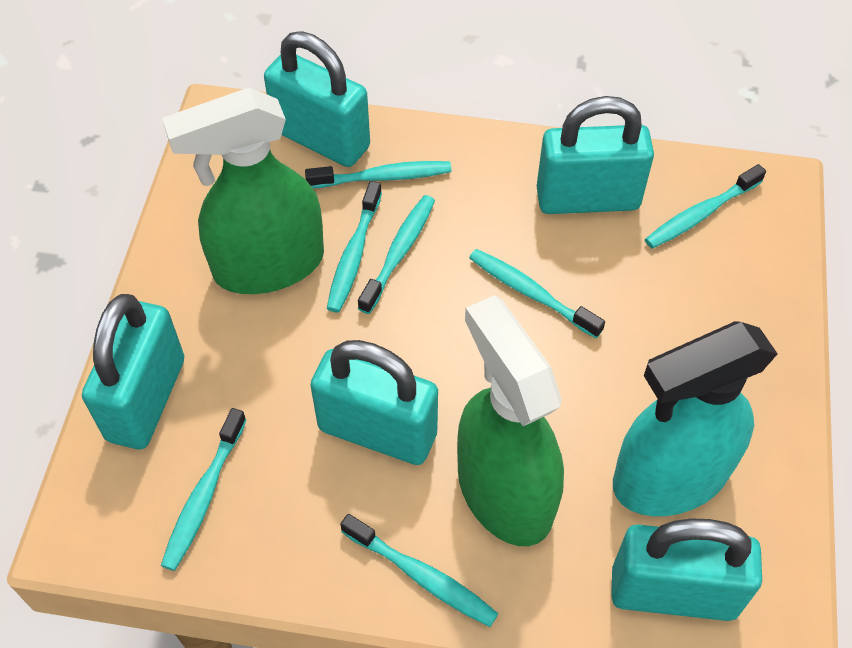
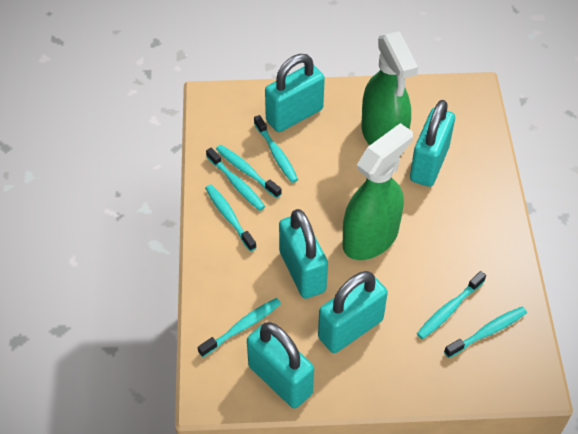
turquoise spray bottle: [613,321,778,516] = 1 -> none = 0

